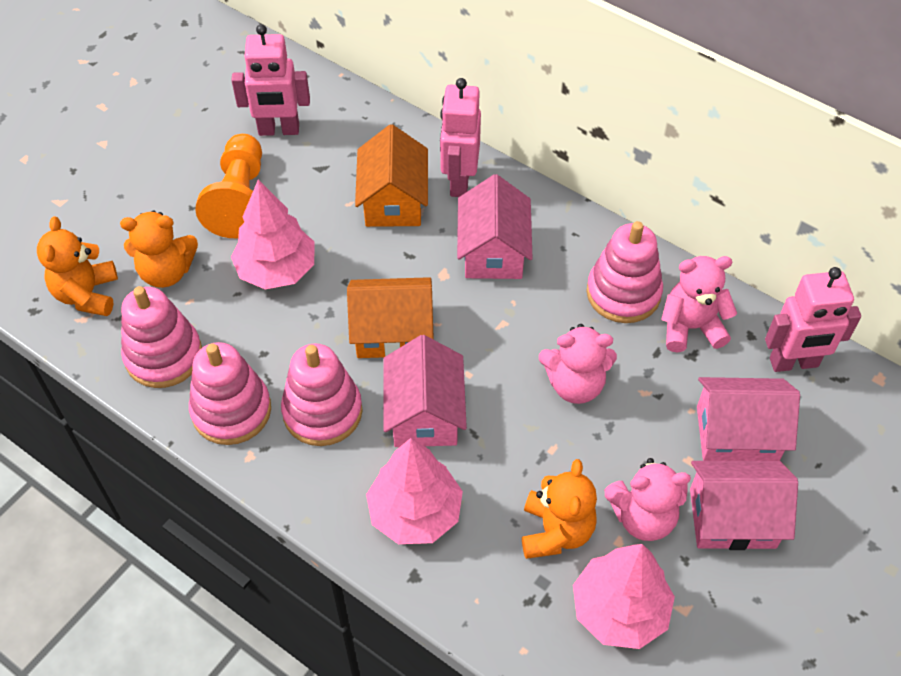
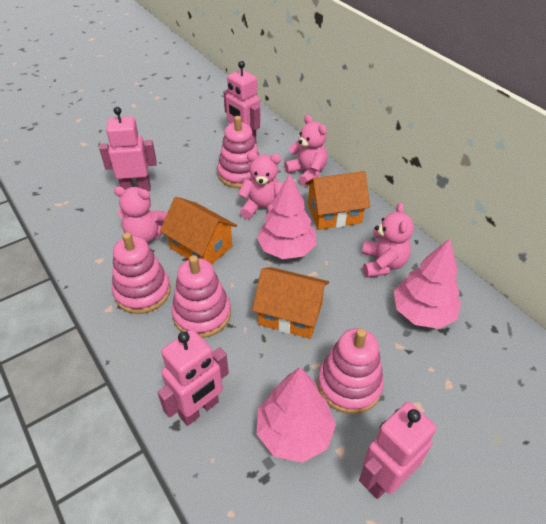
orange house: [347,277,434,358] [355,124,428,227] = 2 -> [160,197,237,265] [252,267,329,339] [305,171,370,230] = 3
orange pawn: [195,134,262,238] = 1 -> none = 0
orange teddy bear: [37,217,118,316] [120,211,198,288] [522,459,597,559] = 3 -> none = 0
pink house: [383,335,467,447] [457,174,533,279] [690,461,798,550] [697,377,800,461] = 4 -> none = 0
pink robot: [231,24,310,136] [440,78,481,197] [765,267,861,372] = 3 -> [99,107,157,192] [157,329,229,426] [223,61,261,143] [359,402,437,499] = 4
pink teddy bear: [539,324,617,404] [604,458,691,541] [661,256,737,353] = 3 -> [114,186,167,243] [238,152,283,219] [284,115,327,187] [362,203,414,278] = 4

